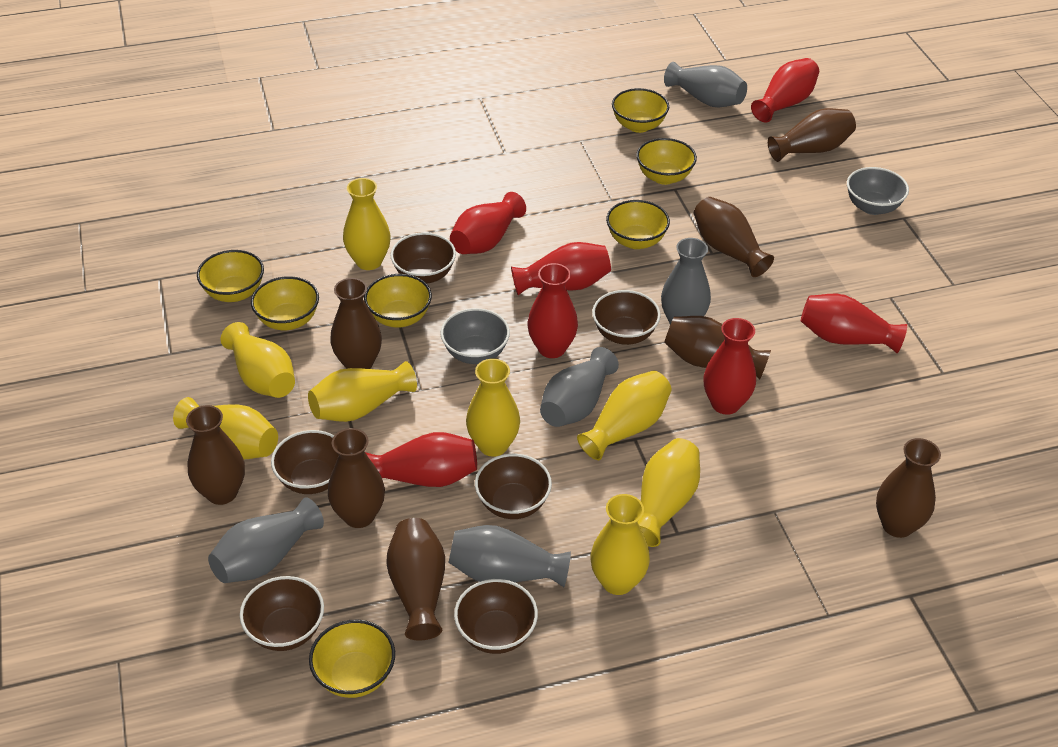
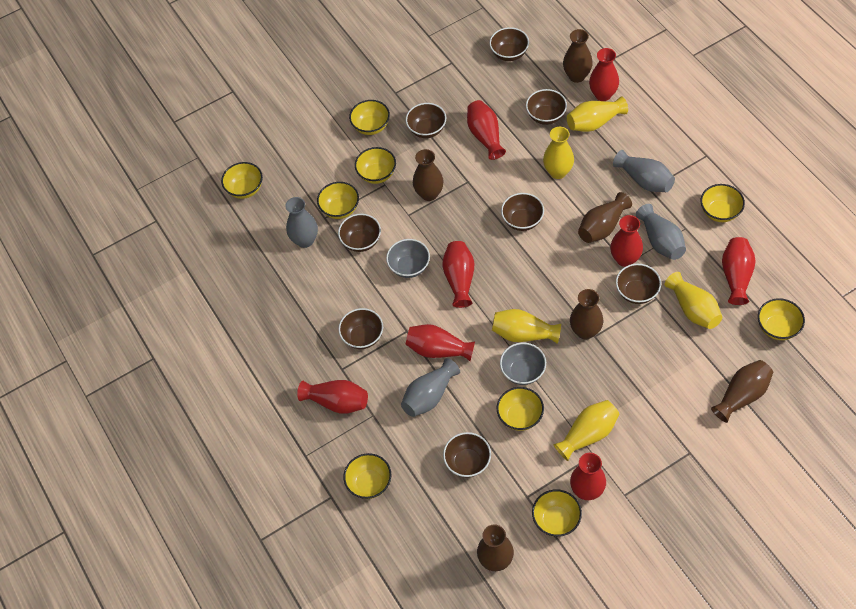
brown bowl: [240,576,324,651] [271,430,339,494] [390,232,456,284] [454,579,538,654] [475,454,552,519] [592,290,661,345] = 6 -> [338,214,381,252] [338,308,383,349] [406,103,446,138] [443,432,491,478] [489,27,529,61] [501,193,544,231] [526,89,567,125] [616,264,661,304] = 8
brown vase: [186,405,245,505] [328,428,385,528] [330,278,382,369] [386,518,445,641] [664,316,771,379] [694,197,774,277] [768,108,856,162] [876,438,941,538] = 8 -> [413,149,444,201] [477,524,514,571] [563,29,593,83] [570,289,603,339] [578,192,632,243] [711,360,773,423] = 6
grey vase: [208,497,324,583] [449,525,571,587] [540,347,619,427] [661,238,711,324] [664,62,747,107] = 5 -> [285,197,318,248] [401,358,460,417] [613,150,675,192] [636,204,686,260] = 4
red vase: [365,432,477,487] [450,192,526,254] [511,242,611,295] [528,263,578,358] [704,318,756,415] [751,58,819,123] [801,293,907,353] = 7 -> [297,380,368,414] [406,324,475,361] [442,241,474,308] [467,100,506,160] [570,453,606,500] [589,48,619,101] [610,215,643,267] [722,237,756,305] = 8
yellow bowl: [197,250,264,302] [251,276,319,330] [309,620,395,698] [364,274,432,328] [606,200,670,249] [612,88,669,133] [636,138,697,185] = 7 -> [221,162,263,199] [317,182,359,219] [343,453,392,499] [349,100,390,135] [355,147,396,184] [497,387,544,431] [532,489,582,537] [701,184,745,222] [758,298,805,340] = 9
yellow vase: [173,397,278,459] [221,322,295,398] [308,361,417,422] [343,178,391,270] [466,359,520,457] [577,371,672,460] [591,494,650,595] [638,438,700,547] = 8 -> [492,309,561,344] [543,127,574,179] [554,400,619,461] [567,96,628,132] [665,272,722,329] = 5

